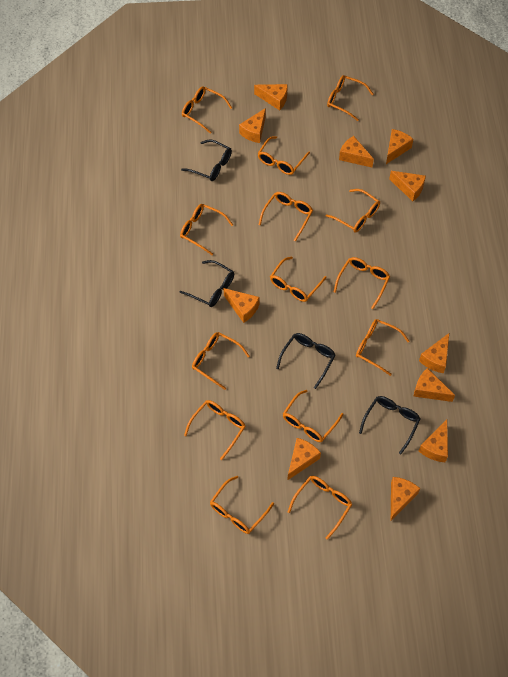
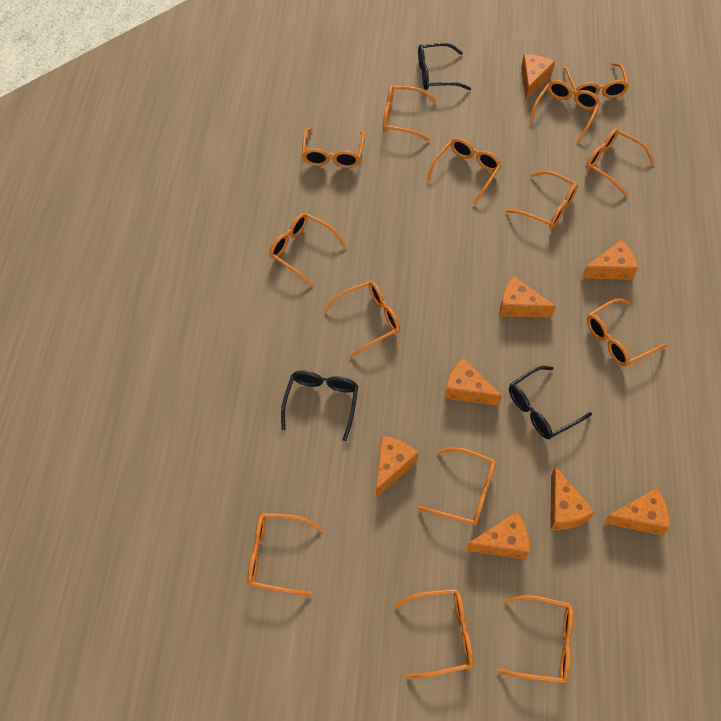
black glasses: [180,260,234,307] [181,140,232,181] [276,333,335,389] [359,396,420,454] = 4 -> [281,371,358,441] [418,43,471,90] [509,366,592,439] = 3
orange cheese: [223,288,260,323] [239,108,266,143] [254,84,288,110] [287,438,321,481] [339,136,374,167] [386,129,413,164] [389,171,426,201] [391,477,420,521] [414,368,455,402] [419,333,449,373] [419,420,448,462] = 11 -> [376,436,419,498] [444,358,502,406] [466,512,530,560] [500,276,556,318] [521,54,555,100] [550,466,595,530] [582,240,638,280] [604,488,670,536] = 8

